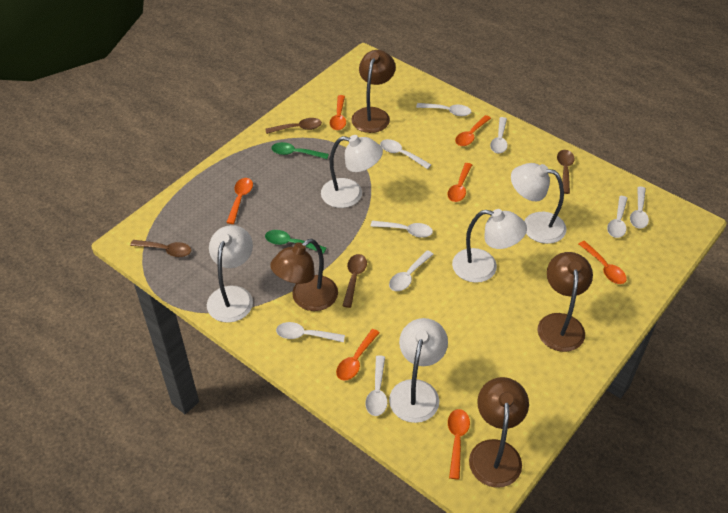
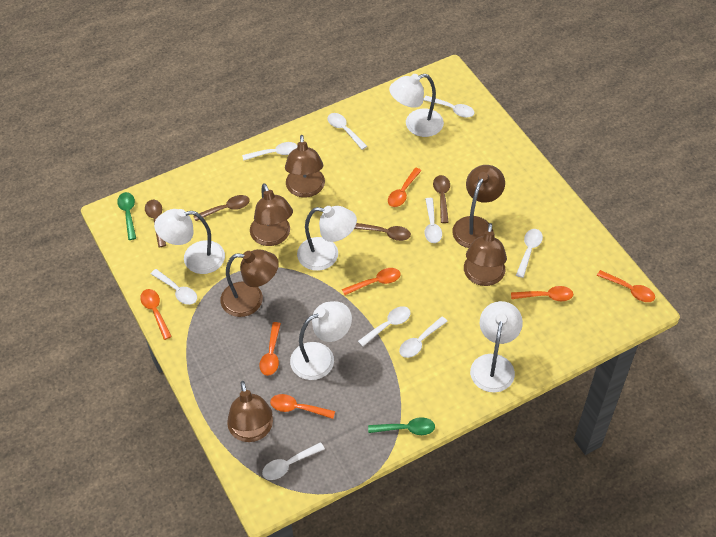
brown lamp: [270,239,338,311] [351,50,396,133] [469,377,529,488] [537,252,593,352] = 4 -> [220,249,279,317] [227,381,273,442] [250,183,293,246] [285,135,325,197] [452,165,505,248] [464,223,507,286] = 6

